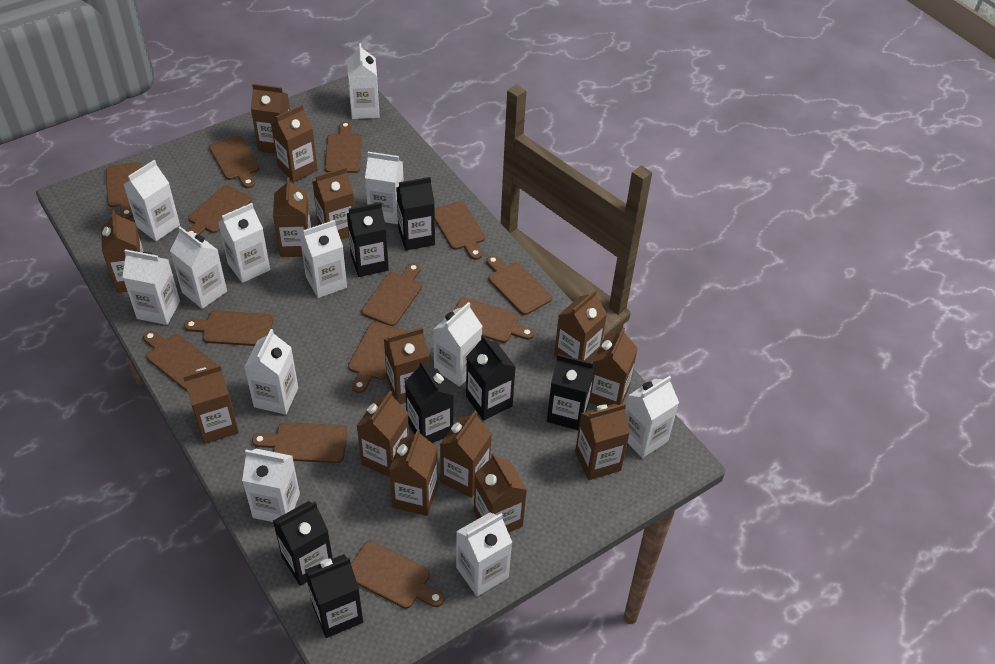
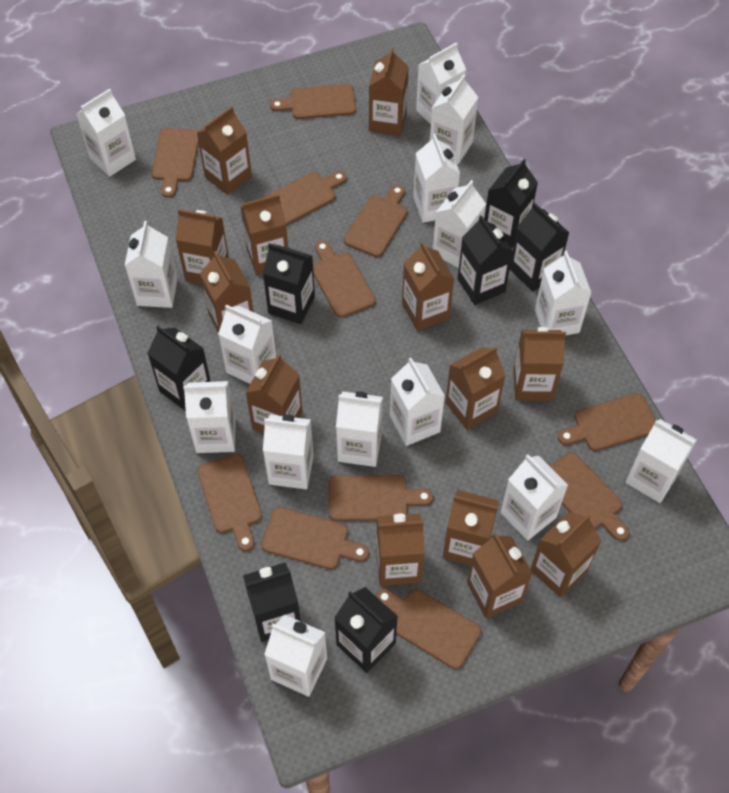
brown carton: [101,210,144,293] [183,365,239,444] [251,84,290,154] [271,105,318,182] [273,177,311,257] [313,167,355,240] [357,391,409,477] [384,327,429,404] [389,429,438,516] [440,411,492,498] [474,453,527,533] [554,290,607,362] [575,403,630,480] [589,328,638,406] = 14 -> [176,209,229,284] [197,106,252,195] [200,251,254,333] [240,194,288,275] [245,353,303,433] [369,47,409,136] [376,513,425,586] [402,242,454,331] [443,490,499,566] [445,346,506,430] [467,533,533,618] [513,327,566,401] [530,512,601,598] = 13
brown cutting board: [106,162,143,219] [143,331,217,391] [184,310,273,346] [187,185,252,235] [209,136,259,188] [252,422,348,463] [325,121,362,173] [348,322,406,393] [351,541,444,609] [361,263,422,326] [435,201,485,260] [454,297,534,343] [486,255,552,315] = 13 -> [152,128,199,198] [197,454,262,551] [261,507,369,570] [263,171,346,226] [270,84,356,119] [313,240,376,318] [329,475,433,521] [344,185,408,257] [375,588,481,669] [550,452,629,541] [558,393,656,451] = 11
white carton: [122,249,180,325] [123,160,180,241] [170,226,227,309] [218,203,270,283] [242,448,300,522] [244,329,298,415] [299,220,347,298] [347,43,380,119] [365,152,404,224] [433,302,482,387] [456,512,512,596] [625,376,679,458] = 12 -> [76,89,136,177] [124,221,178,308] [183,381,236,453] [218,305,276,384] [263,414,314,489] [264,614,327,697] [336,392,383,467] [390,358,445,446] [413,134,460,223] [416,42,466,124] [430,74,478,164] [433,180,486,268] [501,455,568,541] [535,251,591,335] [626,419,697,503] = 15

